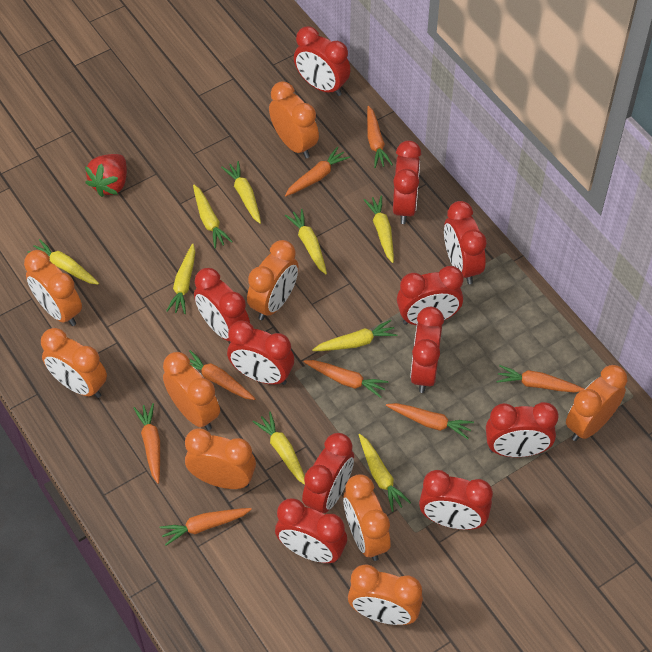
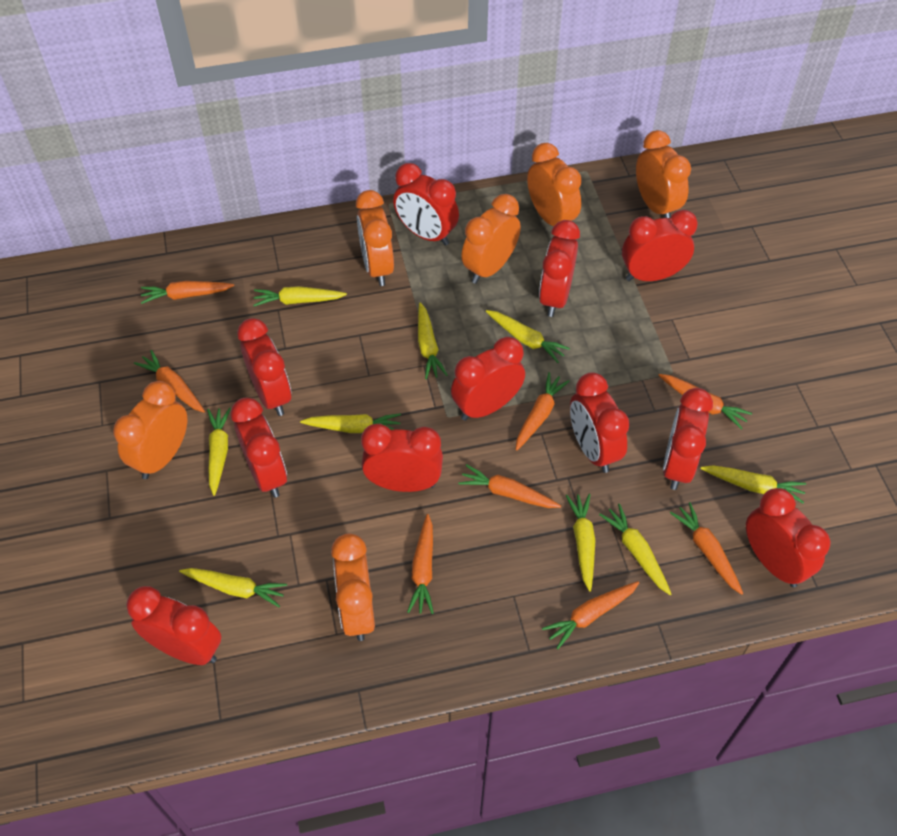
orange clock: [24,250,82,326] [41,328,107,398] [163,352,220,430] [185,428,256,489] [247,240,299,320] [269,81,319,158] [343,475,390,561] [348,564,423,625] [566,365,627,441] = 9 -> [113,381,187,479] [331,534,375,641] [356,190,394,286] [461,194,521,284] [527,143,582,226] [636,130,691,218] = 6
red strawberry: [85,154,127,197] = 1 -> none = 0

